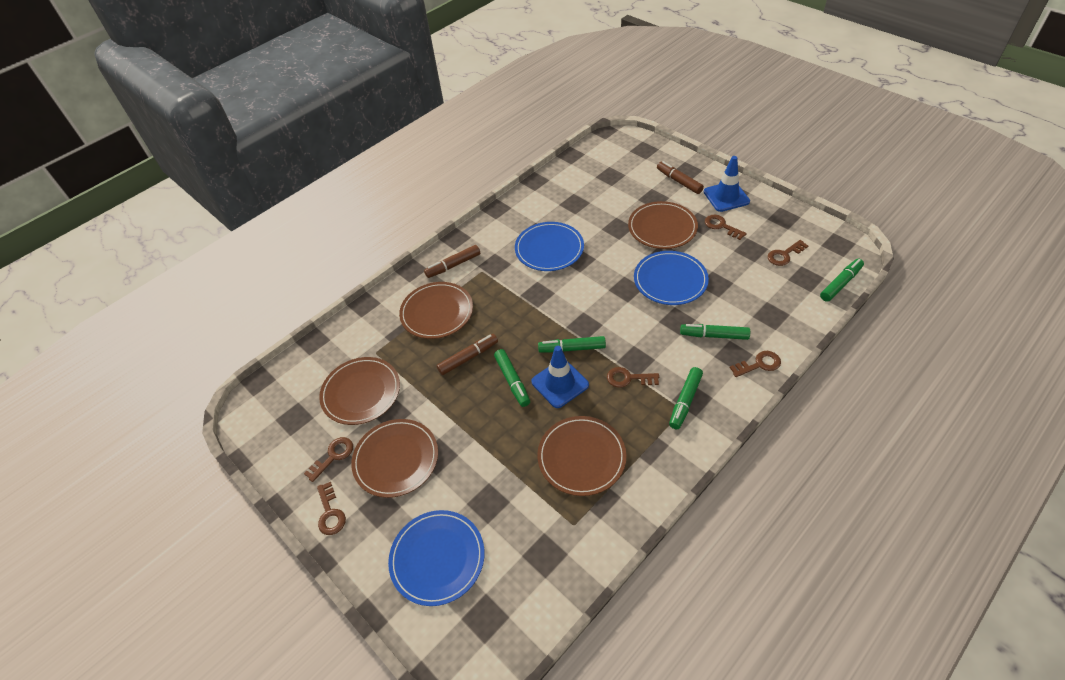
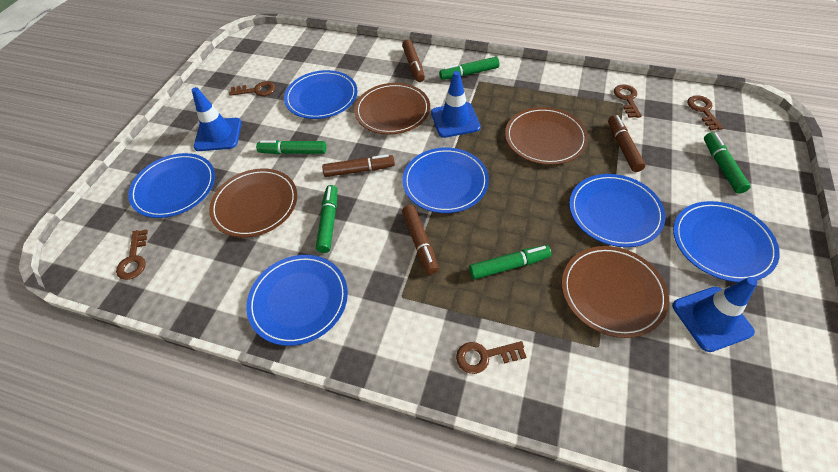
blue plate: [388,510,484,606] [515,222,584,271] [634,251,709,305] = 3 -> [128,153,215,218] [246,255,348,346] [284,70,357,119] [403,148,489,213] [569,174,666,247] [673,201,780,282] = 6
blue traffic cone: [531,346,589,408] [704,156,750,212] = 2 -> [192,87,242,151] [431,71,480,138] [672,277,758,352] = 3
brown key: [304,437,353,482] [317,482,346,535] [607,367,659,388] [705,215,747,240] [730,351,781,377] [768,240,808,266] = 6 -> [116,229,148,280] [229,81,275,96] [456,341,526,374] [614,85,642,118] [687,95,723,131] = 5
brown marker: [424,245,480,278] [437,334,498,375] [657,161,704,194] = 3 -> [322,154,395,177] [402,39,425,82] [402,205,439,274] [608,115,645,172] = 4
brown plate: [319,357,400,425] [351,419,438,498] [399,282,473,339] [537,416,626,496] [628,201,698,249] = 5 -> [209,169,297,237] [354,83,430,134] [505,107,588,165] [562,246,669,338] = 4

